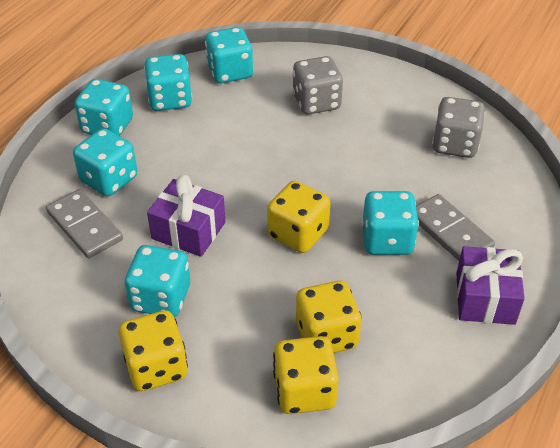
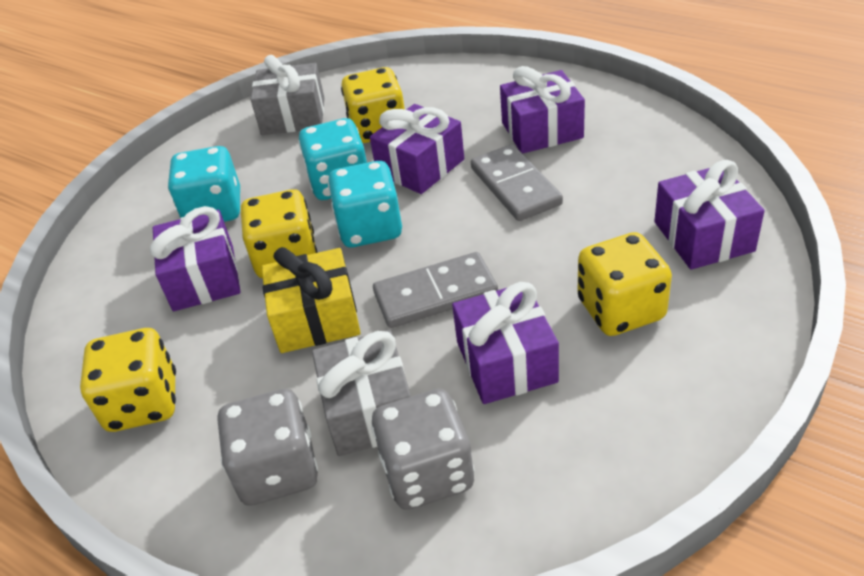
grey gift: none = 0 -> [250,55,324,135] [312,330,411,456] = 2
purple gift: [147,175,226,257] [456,246,525,325] = 2 -> [150,206,241,311] [370,104,464,194] [452,282,559,404] [500,66,585,154] [654,160,764,270] = 5
turquoise dice: [73,128,137,196] [75,79,133,136] [125,245,190,317] [144,54,192,111] [205,27,253,83] [362,191,419,255] = 6 -> [168,146,240,222] [298,118,367,200] [328,161,402,247] = 3
yellow gift: none = 0 -> [262,247,361,353] = 1

